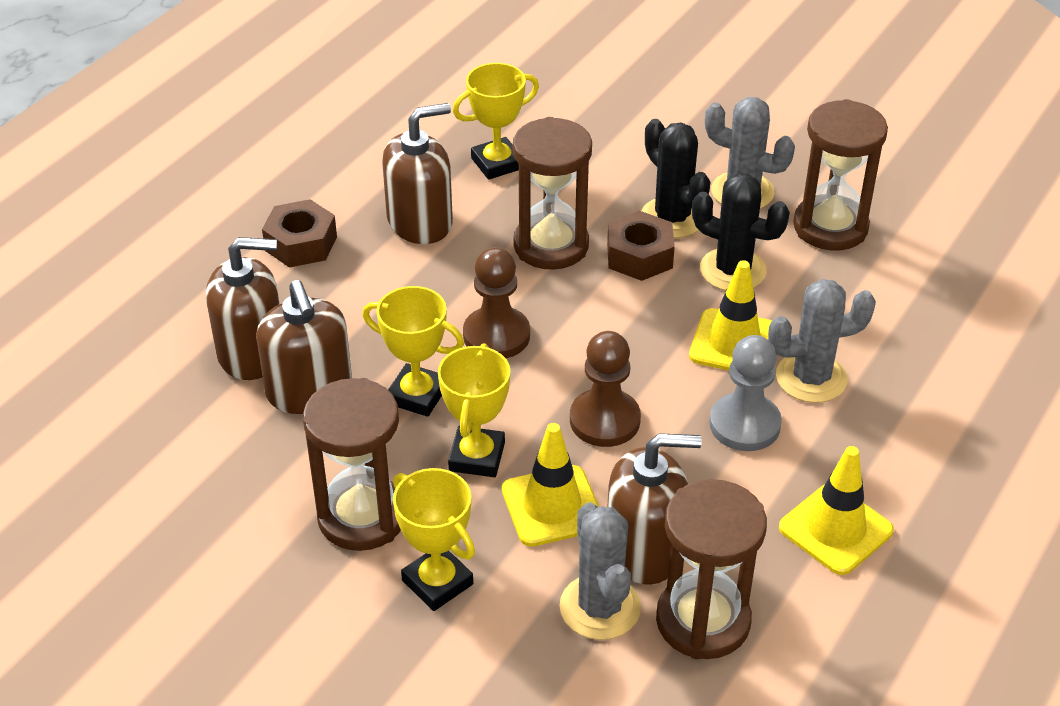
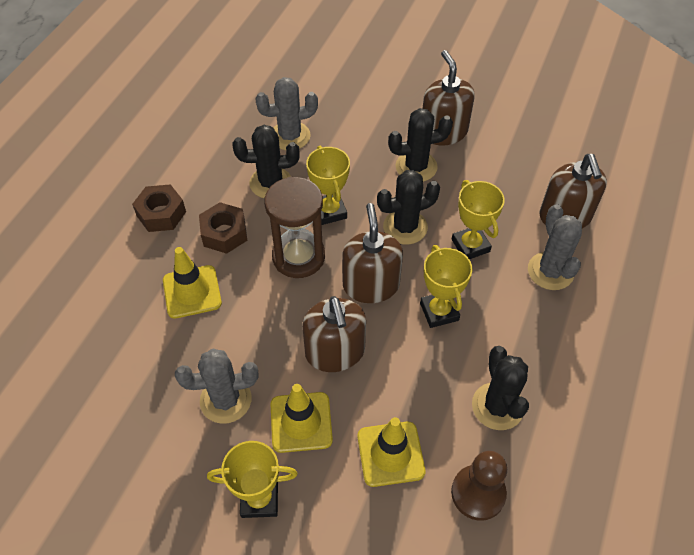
black cactus: [641,119,710,238] [692,173,790,291] = 2 -> [233,125,300,198] [377,170,440,245] [388,108,453,182] [472,346,529,430] = 4
brown hourglass: [303,378,401,551] [513,117,592,270] [656,479,767,659] [793,99,888,251] = 4 -> [264,176,325,278] = 1
brown pawn: [463,247,530,358] [570,331,641,447] = 2 -> [451,451,507,521] = 1
grey pawn: [709,335,782,451] = 1 -> none = 0

